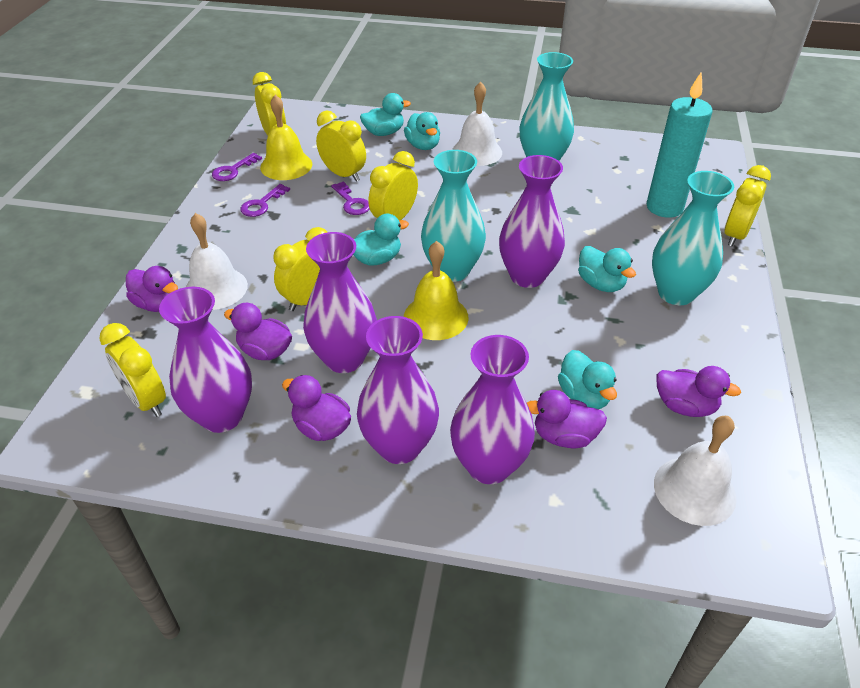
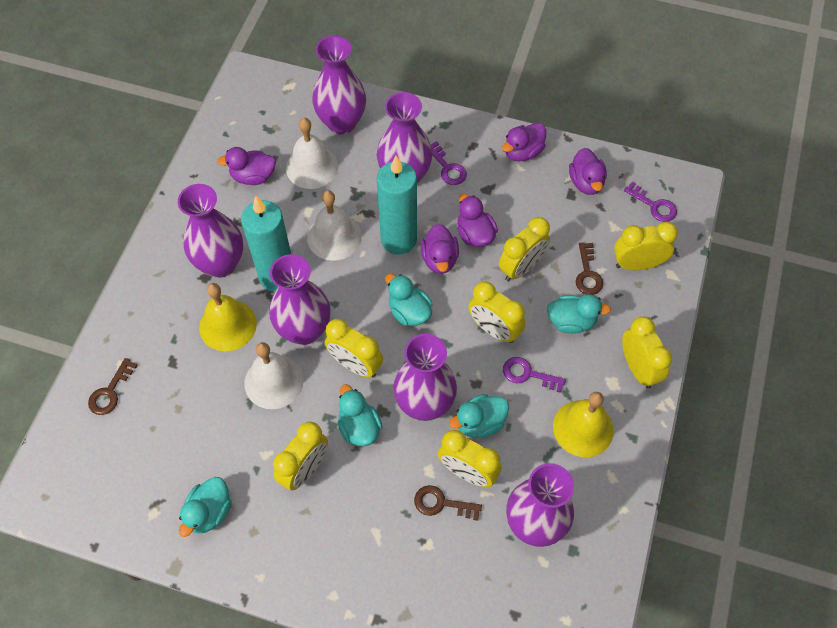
brown key: none = 0 -> [88,358,138,415] [414,485,482,521] [576,242,603,295] = 3
purple vase: [159,287,252,433] [303,232,377,373] [357,316,439,464] [450,335,535,484] [499,155,565,288] = 5 -> [178,184,243,278] [269,254,331,345] [312,35,366,134] [377,92,432,184] [393,334,457,421] [506,463,574,547] = 6
turquoise candle: [647,72,712,218] = 1 -> [241,196,291,292] [377,156,417,255] = 2
turquoise vase: [421,150,486,282] [520,52,574,161] [652,171,734,305] = 3 -> none = 0
yellow clock: [99,323,166,417] [253,72,286,135] [273,227,327,311] [316,110,366,182] [369,151,418,220] [724,165,771,247] = 6 -> [273,422,328,490] [325,319,383,377] [438,430,501,487] [468,281,526,343] [499,217,550,281] [614,222,678,270] [622,317,672,388] = 7

